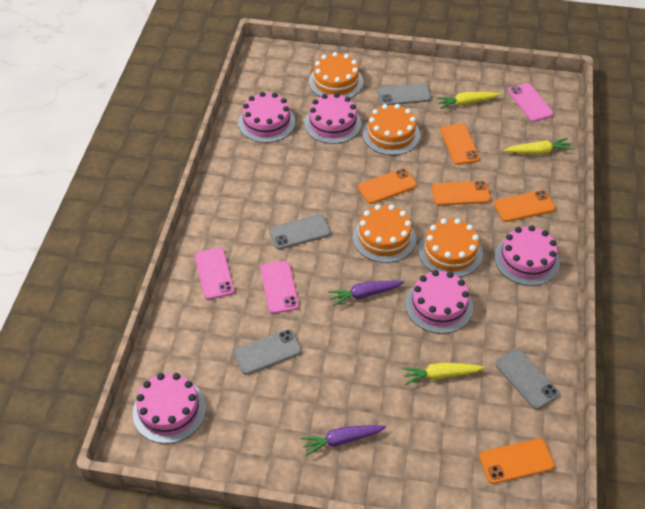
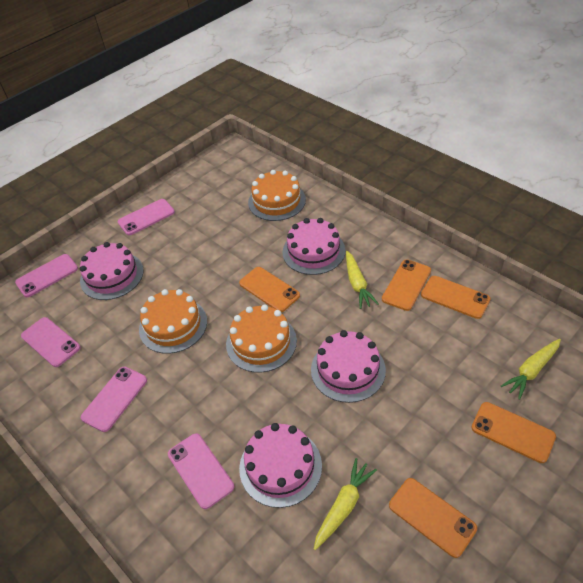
grey phone: [233,329,302,375] [269,214,331,249] [377,83,431,105] [495,349,560,410] = 4 -> none = 0
orange cake: [309,52,363,98] [353,204,416,263] [362,104,420,155] [418,218,483,277] = 4 -> [139,289,207,354] [226,304,297,373] [248,170,306,221] = 3
pink cake: [133,373,206,444] [238,92,295,143] [304,93,361,144] [406,270,473,334] [495,225,560,286] = 5 -> [80,242,144,300] [239,423,322,508] [283,218,345,275] [311,330,386,403] = 4
pink phone: [195,248,234,300] [260,261,299,314] [508,83,554,122] = 3 -> [15,254,78,297] [21,317,80,367] [81,367,147,432] [118,199,175,235] [168,433,234,509] = 5
purple carrot: [300,425,386,456] [328,281,404,306] = 2 -> none = 0

